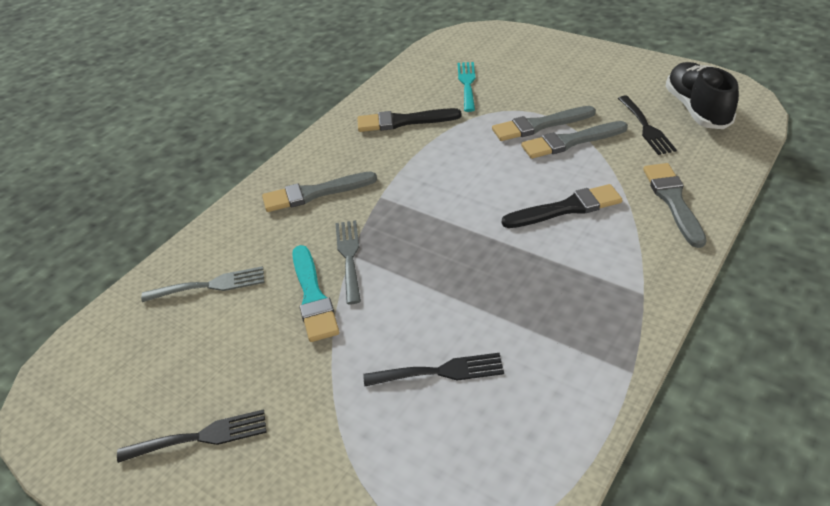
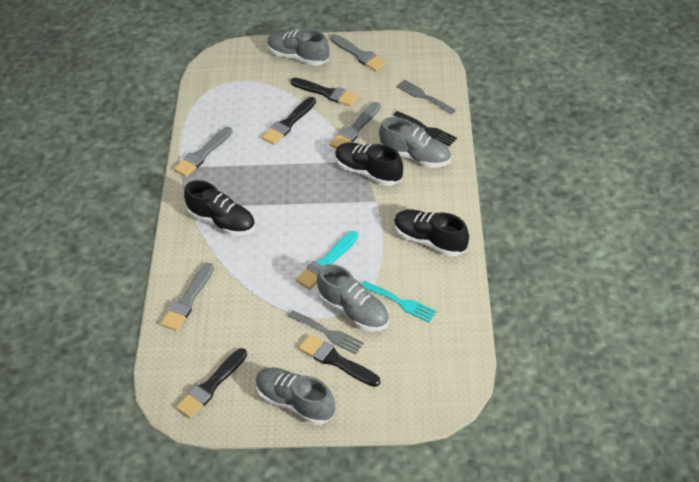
black brush: [357,108,462,132] [502,184,622,228] = 2 -> [176,348,247,419] [262,97,316,145] [290,78,358,106] [299,335,380,387] = 4
black fork: [117,409,267,463] [363,353,504,386] [618,96,677,155] = 3 -> [393,111,457,146] = 1
black shoe: [665,62,739,129] = 1 -> [184,180,255,236] [335,142,403,186] [394,209,469,257] = 3
grey shoe: none = 0 -> [256,368,335,425] [267,29,329,66] [317,264,389,331] [379,117,451,168] = 4

